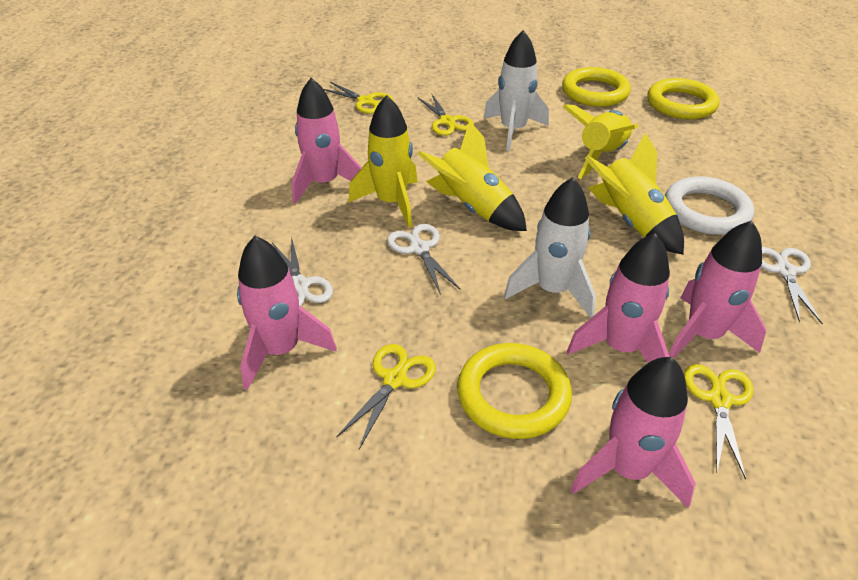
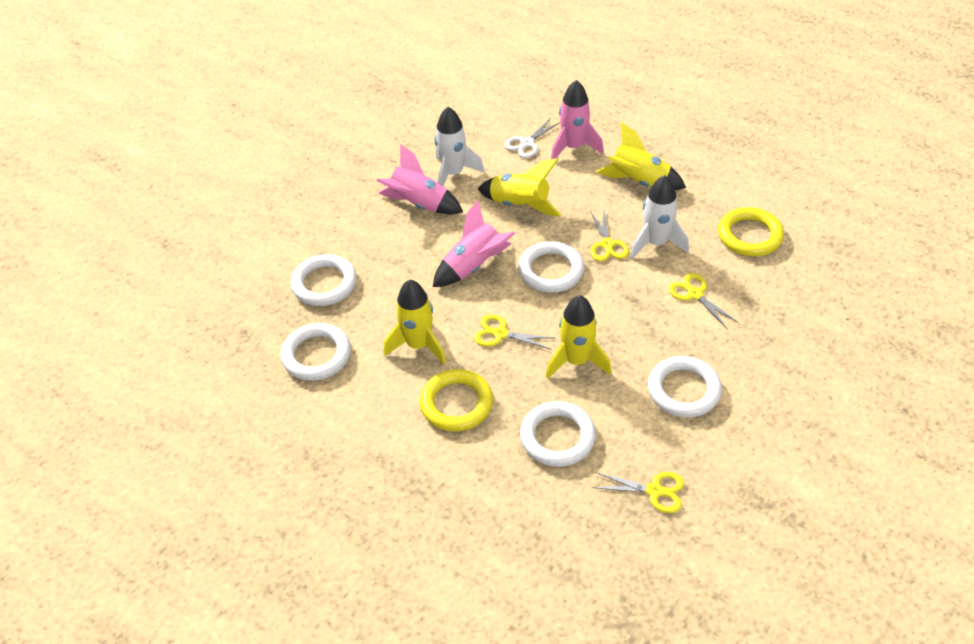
pink rocket: [237,236,337,390] [292,78,362,204] [567,233,670,363] [571,357,696,508] [669,220,766,358] = 5 -> [377,144,463,214] [433,201,515,287] [551,80,604,159] = 3
white ring: [665,176,754,235] = 1 -> [281,323,351,381] [291,254,357,306] [518,241,584,293] [520,401,596,467] [648,356,722,418] = 5
white scissors: [272,236,333,306] [387,224,460,295] [761,247,823,324] = 3 -> [505,118,560,158] = 1
yellow ring: [457,343,572,439] [562,67,631,107] [647,78,720,119] = 3 -> [420,369,493,431] [718,207,784,256] = 2

